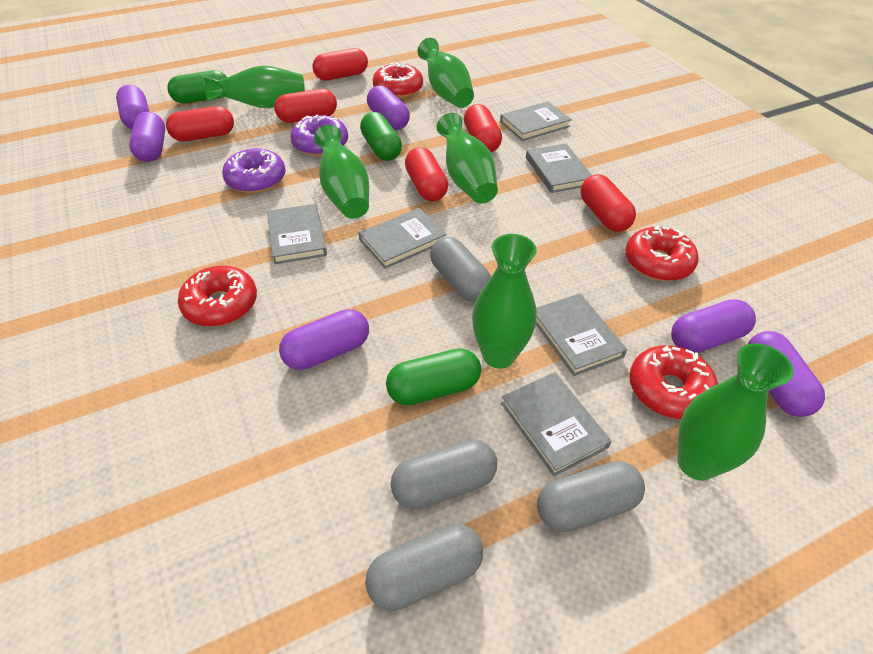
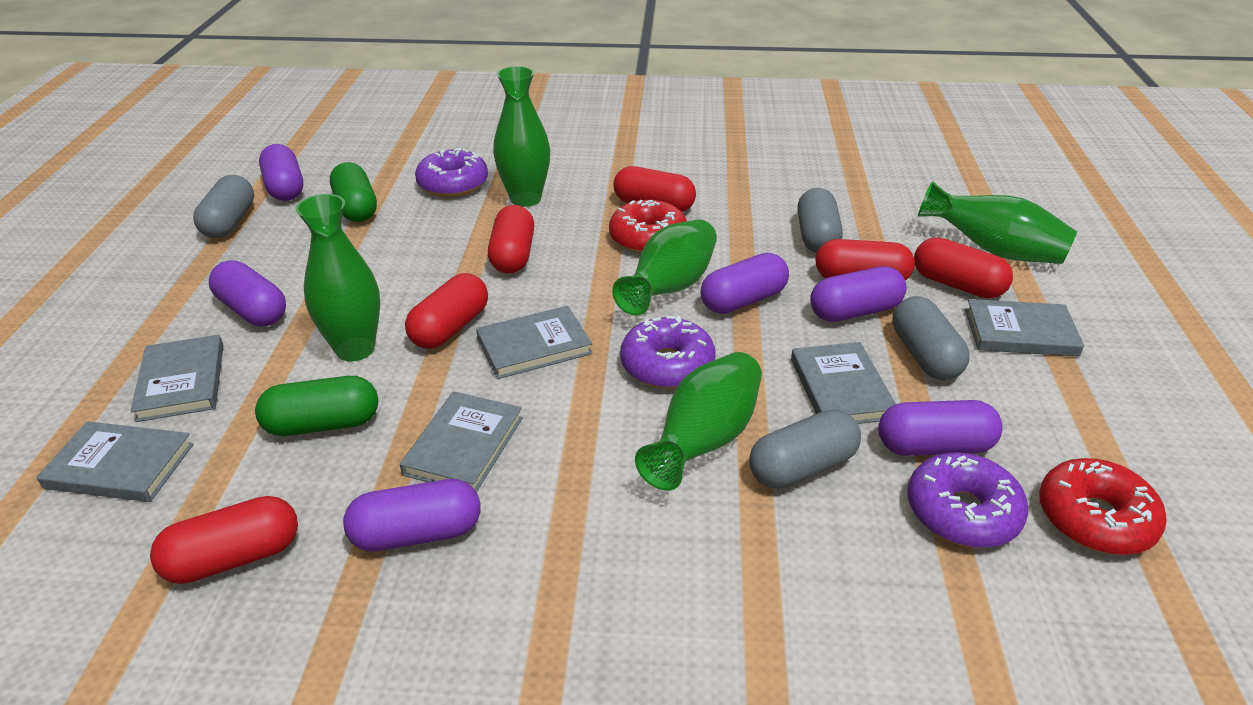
green capsule: [167,70,227,104] [360,112,402,161] [386,348,481,405] = 3 -> [255,376,378,436] [330,162,377,222] = 2
green vase: [203,65,305,108] [314,125,369,219] [418,38,474,108] [437,113,498,204] [472,234,537,369] [677,343,794,481] = 6 -> [295,194,380,361] [493,66,550,207] [612,219,717,316] [635,352,762,491] [918,181,1077,264] = 5
purple donut: [222,148,286,193] [290,115,348,156] = 2 -> [415,148,488,197] [620,316,716,389] [907,452,1028,548] = 3
red donut: [178,266,257,327] [373,63,423,98] [625,226,699,281] [629,345,718,419] = 4 -> [609,200,687,253] [1039,458,1167,555] = 2

